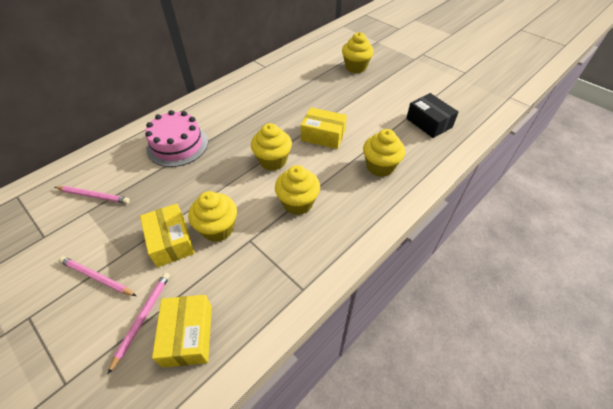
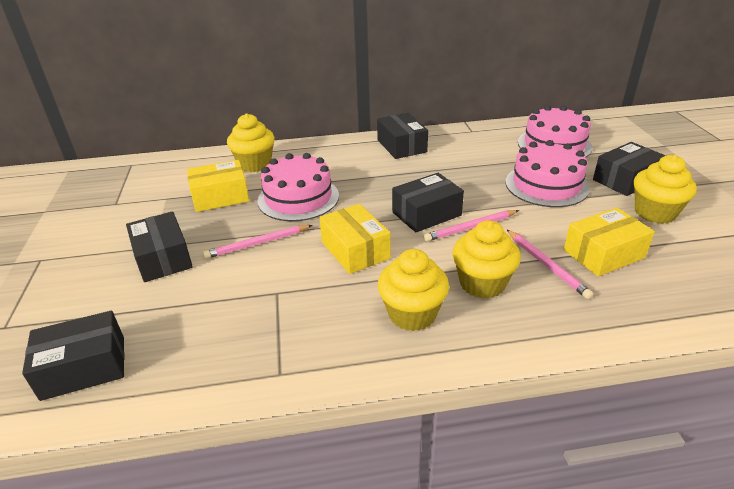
black box: [406,93,459,138] = 1 -> [22,311,124,401] [126,211,193,282] [377,113,428,159] [392,173,464,232] [593,142,666,196] = 5
pink cake: [145,110,208,167] = 1 -> [257,153,339,221] [505,140,590,207] [518,105,593,157] = 3
yellow cupcake: [188,191,237,242] [251,123,292,171] [275,165,320,215] [342,32,374,73] [363,129,405,177] = 5 -> [227,113,275,172] [378,249,449,331] [452,220,521,299] [634,155,697,224] = 4

